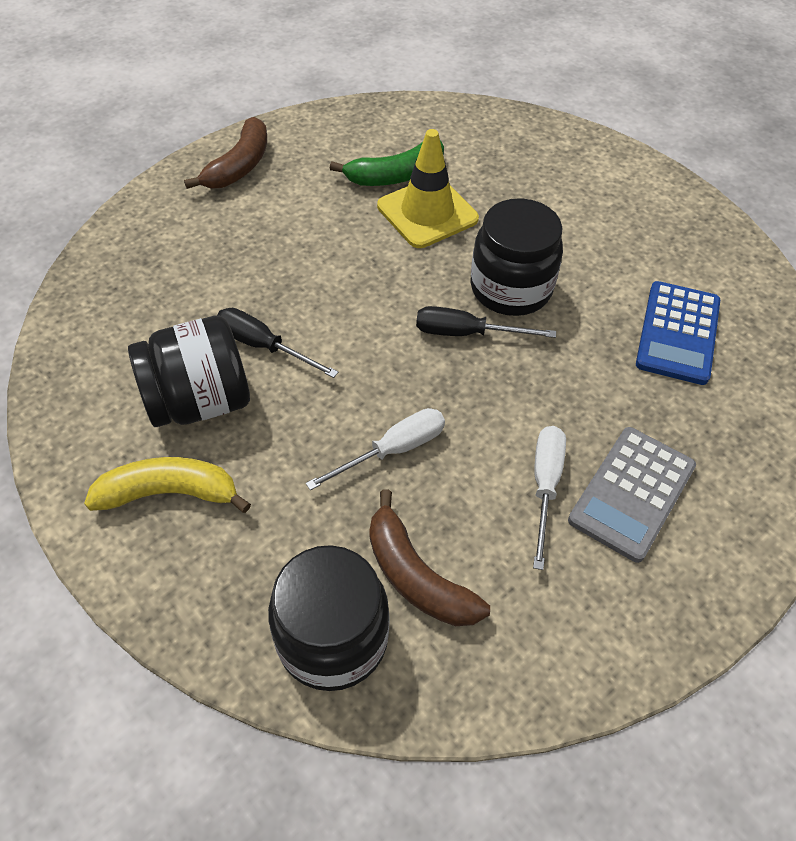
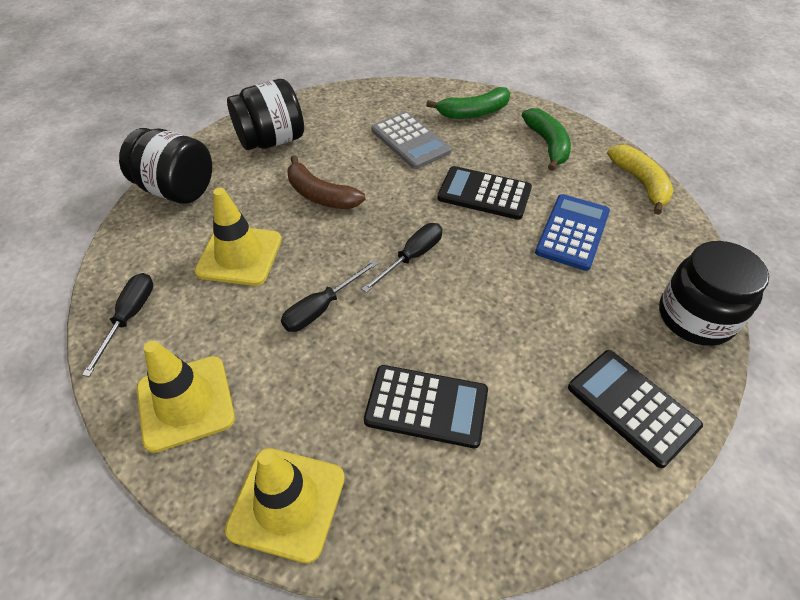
black calculator: none = 0 -> [364,365,488,448] [437,166,532,220] [568,350,703,468] = 3
black screwdriver: [217,308,338,378] [416,306,556,338] = 2 -> [82,273,153,377] [281,260,378,332] [362,223,443,293] = 3
brown banana: [184,117,267,189] [369,490,490,626] = 2 -> [287,155,366,209] = 1
green banana: [329,141,444,186] = 1 -> [426,87,510,119] [522,108,571,171] = 2
white screwdriver: [306,408,445,490] [533,426,566,570] = 2 -> none = 0
yellow traffic cone: [377,129,479,248] = 1 -> [137,340,235,453] [195,188,282,286] [225,448,345,563] = 3

